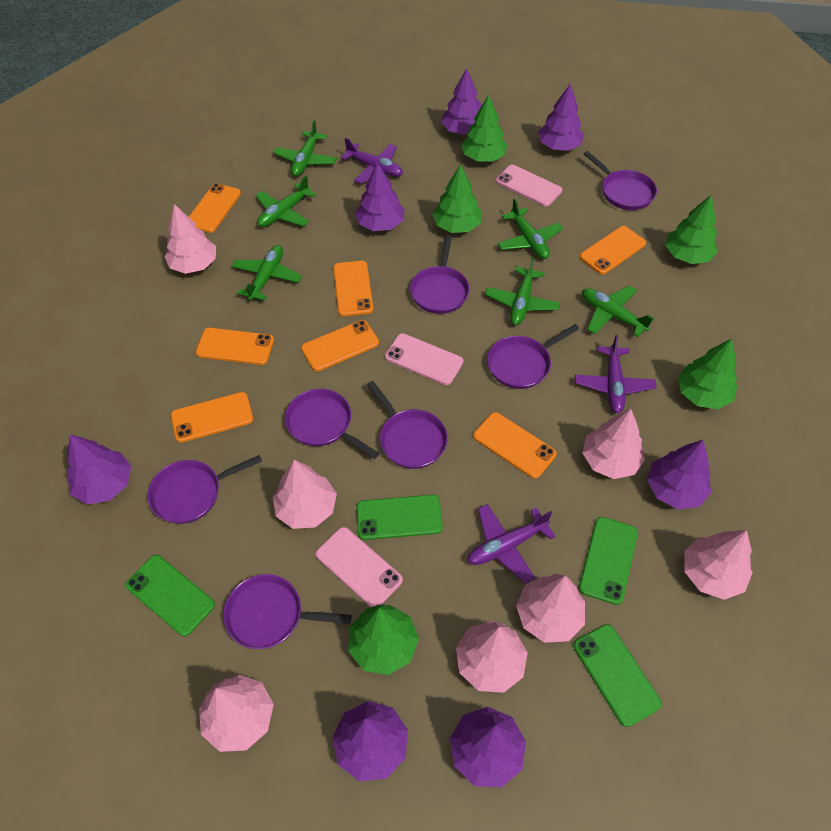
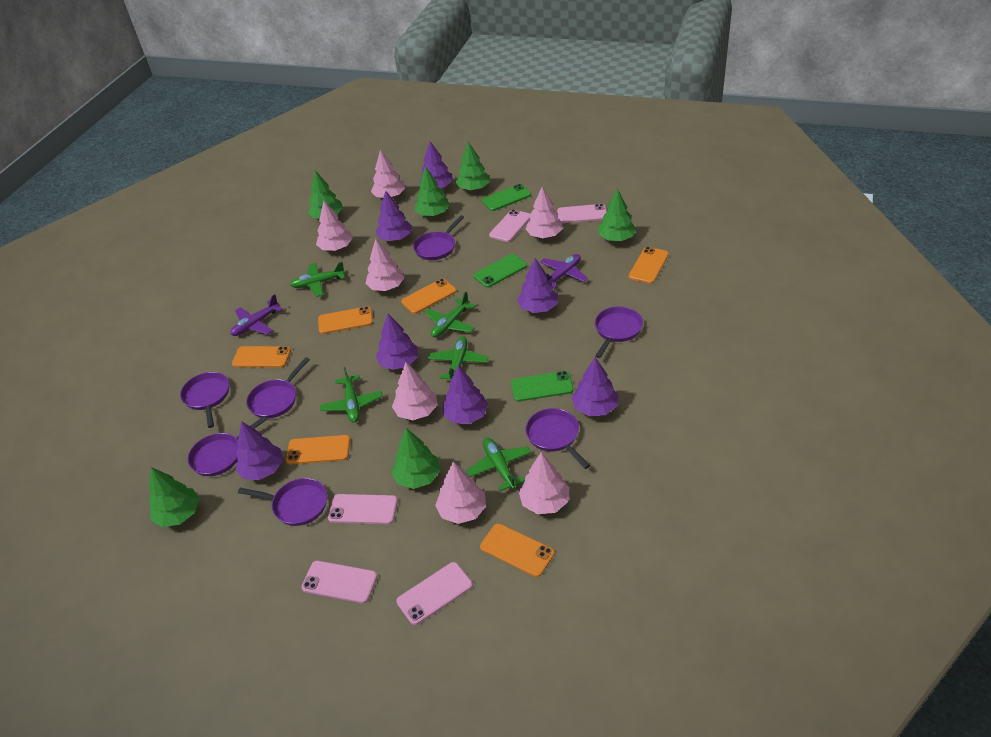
green phone: [125,555,215,636] [356,495,443,540] [573,624,662,727] [579,517,638,605] = 4 -> [473,254,527,288] [482,184,531,211] [511,371,573,401] = 3
green plane: [231,245,302,301] [256,175,316,227] [273,120,337,176] [485,257,560,325] [497,198,563,259] [582,286,654,337] = 6 -> [290,262,346,297] [320,367,383,423] [425,291,476,338] [428,336,488,381] [466,438,531,491] = 5
green tree: [348,604,419,675] [432,165,482,233] [461,95,508,162] [665,194,718,264] [678,338,737,409] = 5 -> [149,467,200,527] [308,171,343,219] [391,428,440,489] [415,166,450,216] [456,142,490,191] [598,189,636,241] = 6
orange phone: [171,392,253,443] [189,183,241,233] [196,328,274,365] [301,320,379,371] [333,261,373,316] [473,412,557,479] [580,226,646,274] = 7 -> [232,346,291,368] [286,435,350,464] [318,306,373,334] [401,279,456,314] [480,523,554,577] [629,247,669,284] = 6
pink phone: [315,527,403,607] [385,333,464,385] [496,165,562,207] = 3 -> [301,561,377,603] [328,494,398,524] [396,562,473,625] [489,209,530,242] [557,204,607,223] = 5
purple plane: [341,138,403,184] [467,504,556,584] [575,335,656,413] = 3 -> [230,294,283,336] [540,254,588,288] = 2

